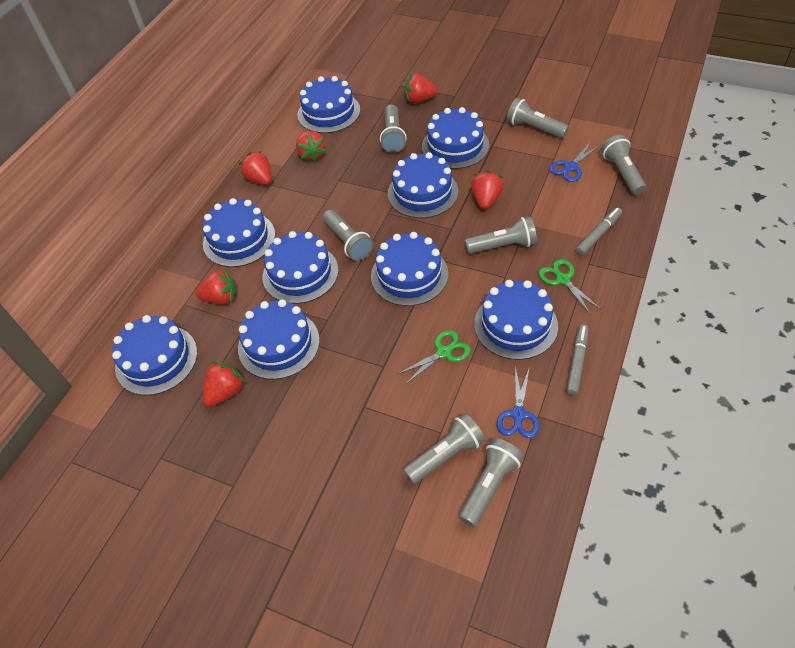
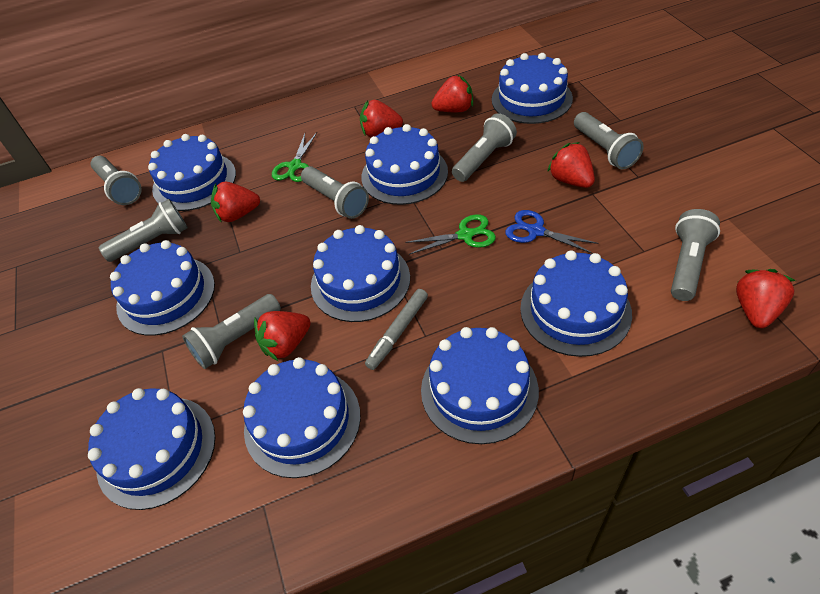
blue scissors: [497,367,540,438] [550,143,600,182] = 2 -> [505,210,599,254] = 1
grey marker: [566,324,588,395] [576,208,622,255] = 2 -> [365,289,428,370] = 1

